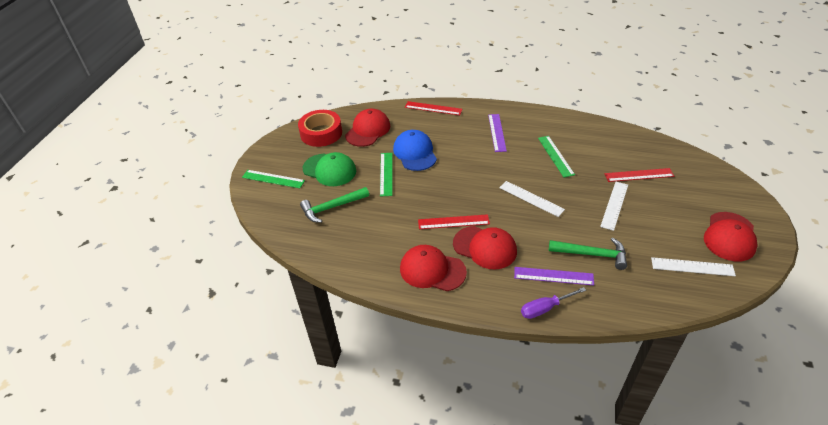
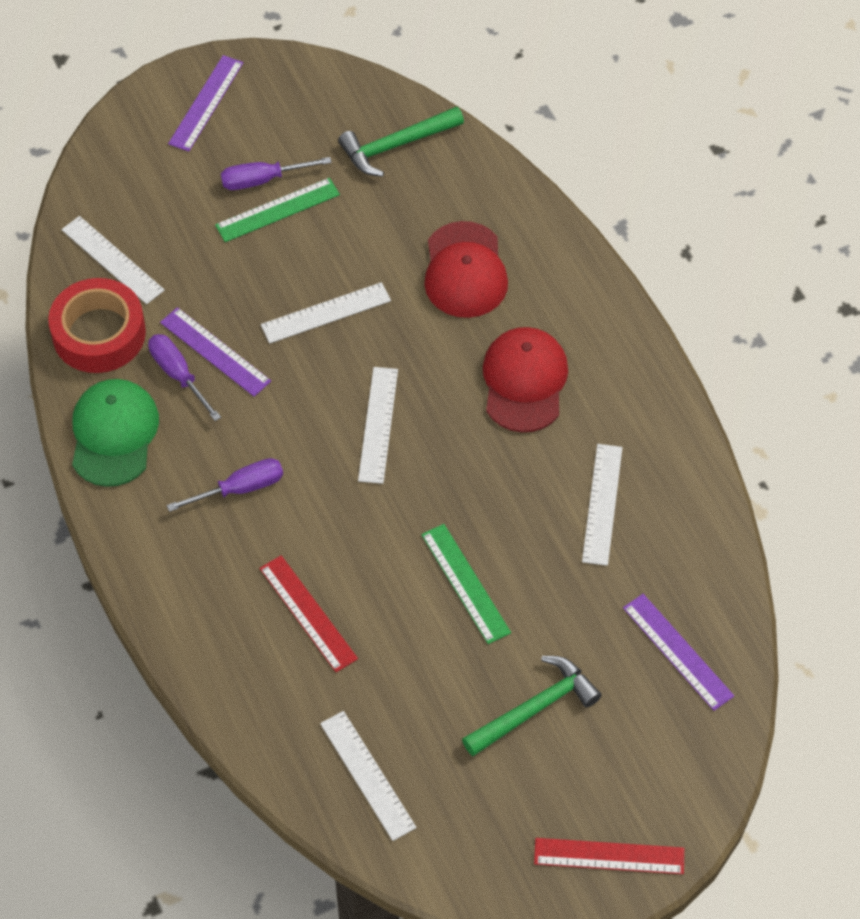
blue cap: [393,130,437,171] = 1 -> none = 0
green ruler: [242,170,305,188] [380,153,392,197] [538,136,575,177] = 3 -> [215,178,340,242] [421,524,511,644] = 2
purple ruler: [488,114,507,152] [514,267,594,286] = 2 -> [160,307,271,397] [168,55,243,152] [623,594,734,711] = 3
purple screwdriver: [521,287,586,319] = 1 -> [148,334,221,421] [167,458,283,512] [221,157,332,190] = 3
red cap: [345,109,390,147] [400,245,467,291] [453,226,517,270] [704,212,758,261] = 4 -> [424,221,508,318] [483,327,568,432] = 2
red ruler: [405,101,462,115] [418,214,490,229] [605,168,674,182] = 3 -> [260,555,358,672] [534,838,684,874] = 2
white ruler: [499,181,565,217] [600,182,628,231] [651,257,736,276] = 3 -> [62,216,165,304] [261,282,391,344] [320,711,417,841] [358,367,398,484] [582,444,623,566] = 5

